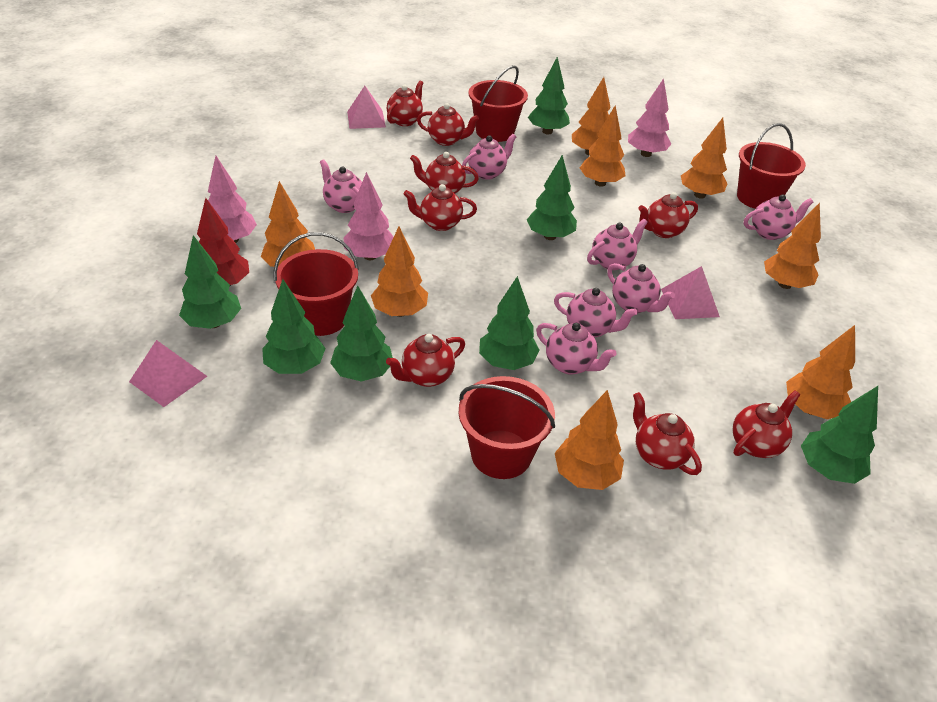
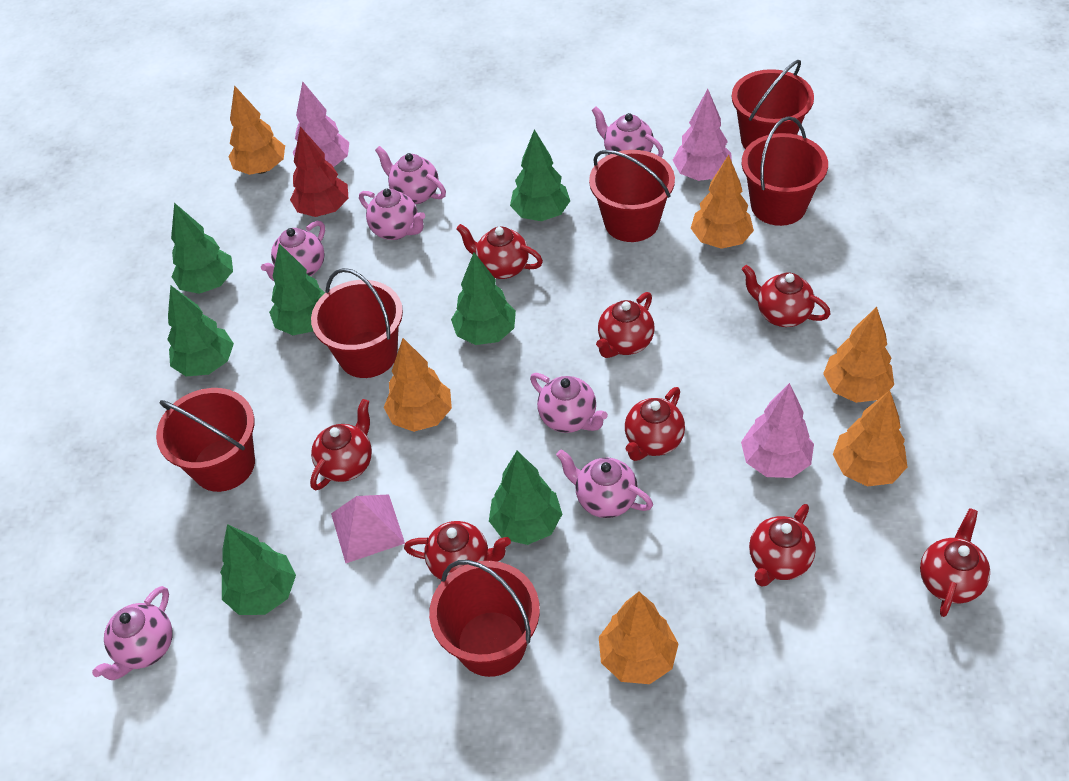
orange tree: [261,181,315,267] [371,227,428,317] [555,390,624,490] [572,77,611,156] [580,105,626,187] [681,118,727,199] [764,203,821,289] [786,325,855,419] = 8 -> [228,85,285,175] [384,338,452,432] [599,592,679,684] [691,155,754,249] [823,307,894,403] [833,390,907,487] = 6
pink pyramid: [129,340,208,407] [347,86,386,129] [661,266,720,319] = 3 -> [331,494,405,563] = 1
red bucket: [273,232,359,336] [458,376,555,479] [468,65,528,142] [737,123,806,209] = 4 -> [156,388,255,492] [311,268,403,378] [429,560,540,677] [589,150,675,242] [732,60,814,149] [742,116,828,226] = 6

